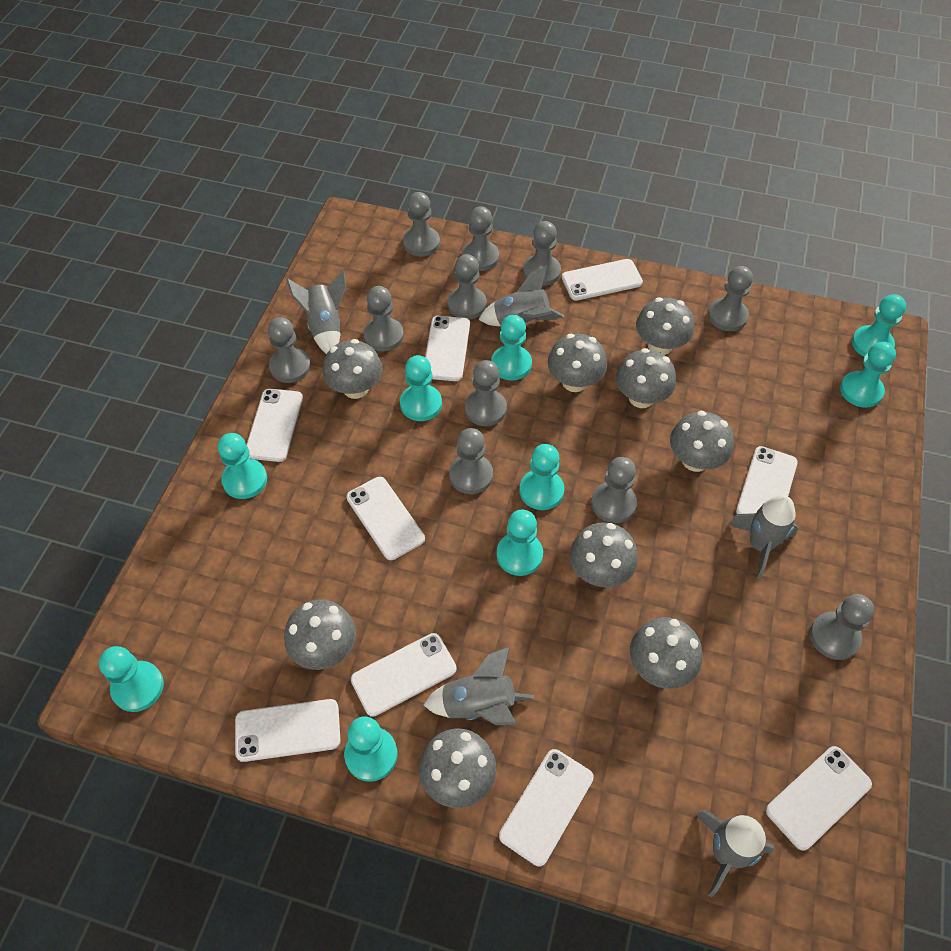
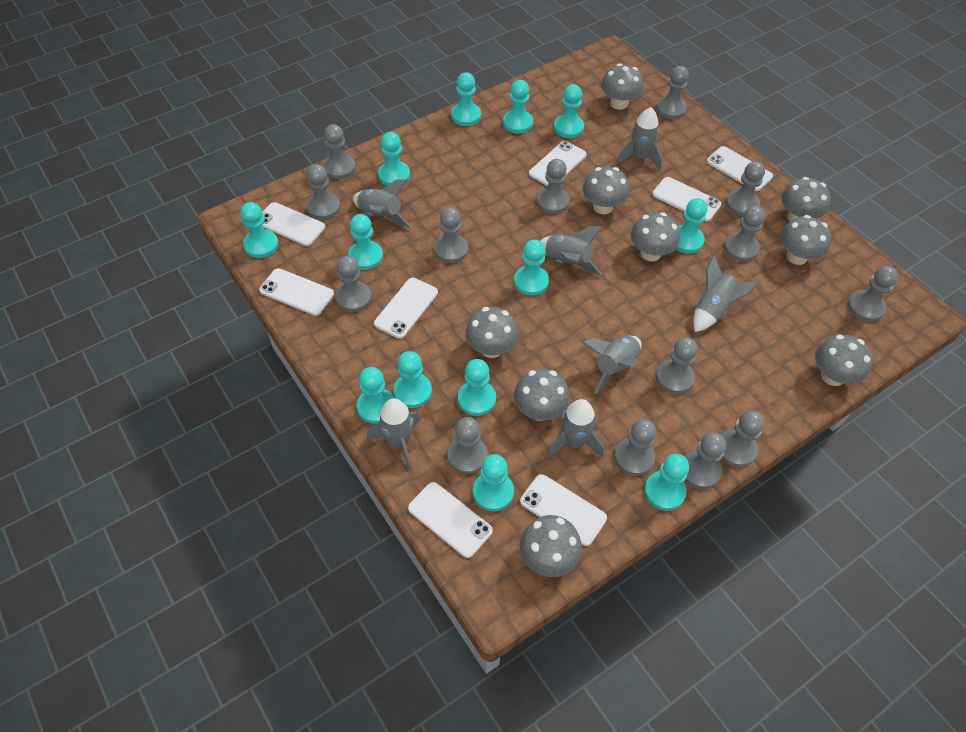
grey pawn: [268,317,311,383] [363,286,404,351] [403,192,440,256] [448,254,487,319] [449,428,493,494] [462,206,499,271] [465,360,507,426] [523,221,561,286] [591,457,637,523] [708,266,753,331] [810,594,874,660] = 11 -> [307,164,340,220] [323,124,355,179] [335,256,371,312] [434,207,468,263] [448,417,488,474] [537,159,570,214] [614,419,656,476] [656,66,689,119] [656,337,698,394] [684,432,726,489] [722,410,764,467] [724,206,765,262] [726,161,765,216] [848,266,898,322] = 14
grey rocket: [286,270,346,354] [424,647,534,725] [478,266,564,327] [696,809,774,897] [728,495,798,579] = 5 -> [353,179,412,228] [367,398,420,469] [540,226,603,275] [547,399,604,458] [583,336,641,394] [616,107,662,170] [693,255,760,332] = 7
turquoise pawn: [99,646,164,712] [218,433,267,499] [344,716,397,782] [400,355,442,421] [491,315,532,381] [497,510,543,576] [520,444,564,510] [840,342,896,408] [852,294,906,357] = 9 -> [241,202,278,258] [348,214,383,270] [357,367,394,424] [378,132,410,185] [393,351,432,408] [451,72,481,126] [458,359,496,416] [473,454,514,512] [503,80,533,134] [514,240,549,296] [554,84,584,138] [644,454,689,511] [676,198,707,254] = 13
white phone: [235,699,341,762] [246,389,303,462] [346,477,425,560] [351,633,457,717] [425,316,470,381] [499,749,594,866] [562,259,643,301] [736,446,798,514] [766,746,872,851] = 9 -> [259,268,334,316] [262,202,325,246] [374,278,438,339] [408,482,493,558] [520,474,607,546] [529,141,587,186] [652,177,721,221] [707,146,773,191] = 8

